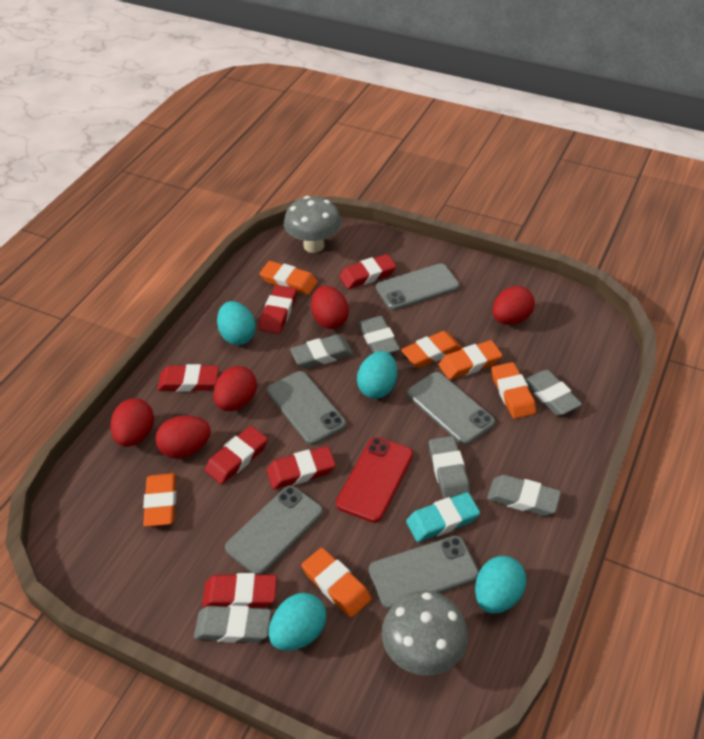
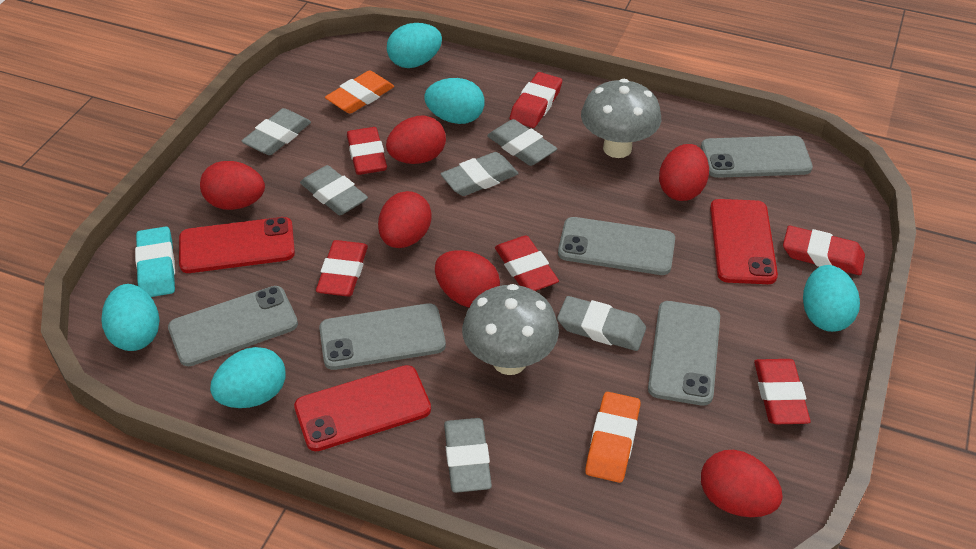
orange eraser: [143,473,176,527] [260,261,318,295] [301,548,372,618] [401,331,462,368] [438,340,502,380] [491,362,536,419] = 6 -> [325,71,394,114] [585,392,640,483] = 2
red egg: [110,399,154,447] [155,415,211,459] [214,366,257,411] [311,286,349,329] [492,286,535,325] = 5 -> [200,161,265,210] [378,191,432,248] [386,116,446,164] [435,250,500,308] [659,144,709,201] [701,450,783,517] = 6
red phone: [336,437,413,523] = 1 -> [179,217,295,273] [294,365,431,451] [710,199,778,284] = 3
turquoise egg: [217,301,256,345] [269,593,326,651] [357,351,397,399] [475,556,526,614] = 4 -> [101,284,160,351] [210,347,286,408] [387,23,442,68] [424,78,485,124] [803,265,860,332] = 5

